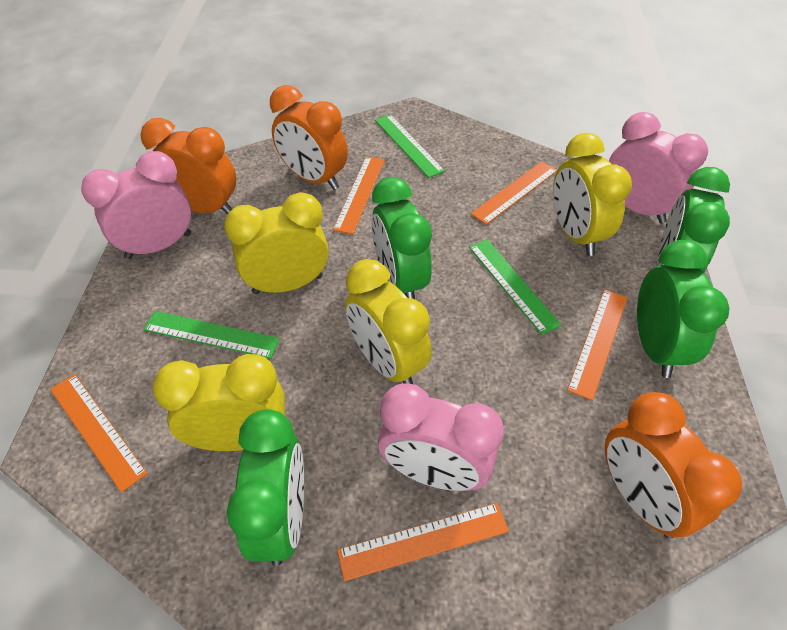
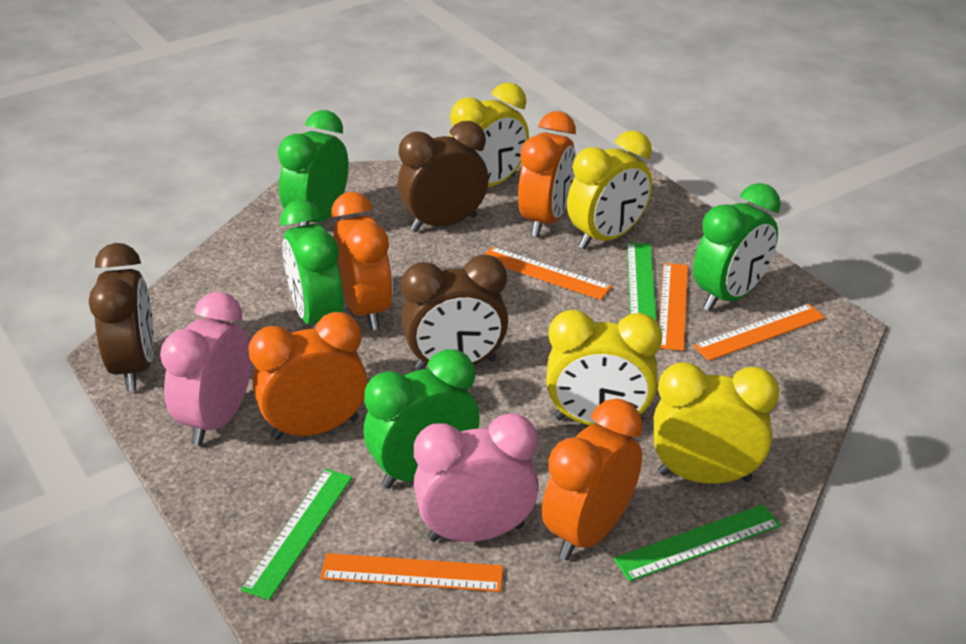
brown clock: none = 0 -> [89,243,154,391] [398,121,488,232] [401,255,508,370] = 3
orange clock: [140,118,236,214] [270,85,348,190] [605,392,742,539] = 3 -> [249,312,367,440] [331,192,393,330] [518,111,576,237] [542,399,643,560] = 4
orange ruler: [50,374,148,493] [333,156,385,234] [337,503,509,581] [471,161,557,225] [567,289,628,401] = 5 -> [320,553,504,592] [484,247,612,300] [659,263,688,351] [693,304,825,361] = 4
pink clock: [81,151,191,259] [378,383,504,491] [609,112,708,223] = 3 -> [160,292,252,446] [414,413,539,542] = 2

